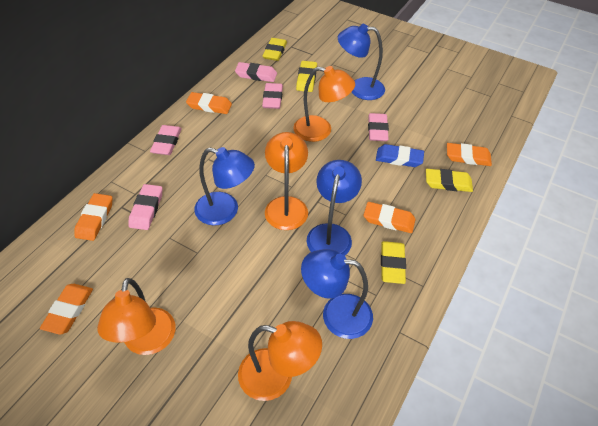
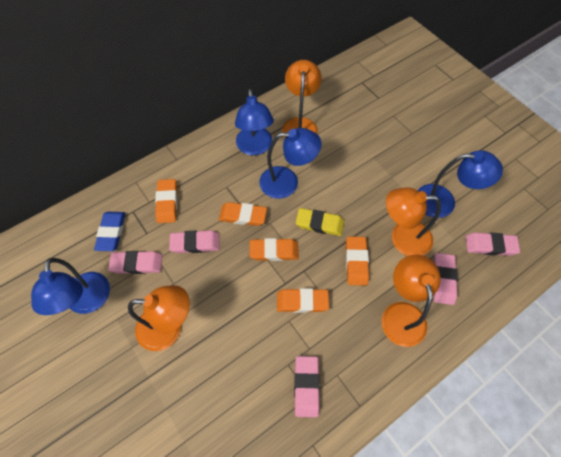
yellow eraser: [262,38,287,61] [296,61,317,92] [381,241,406,284] [426,169,473,192] = 4 -> [296,208,344,236] = 1

